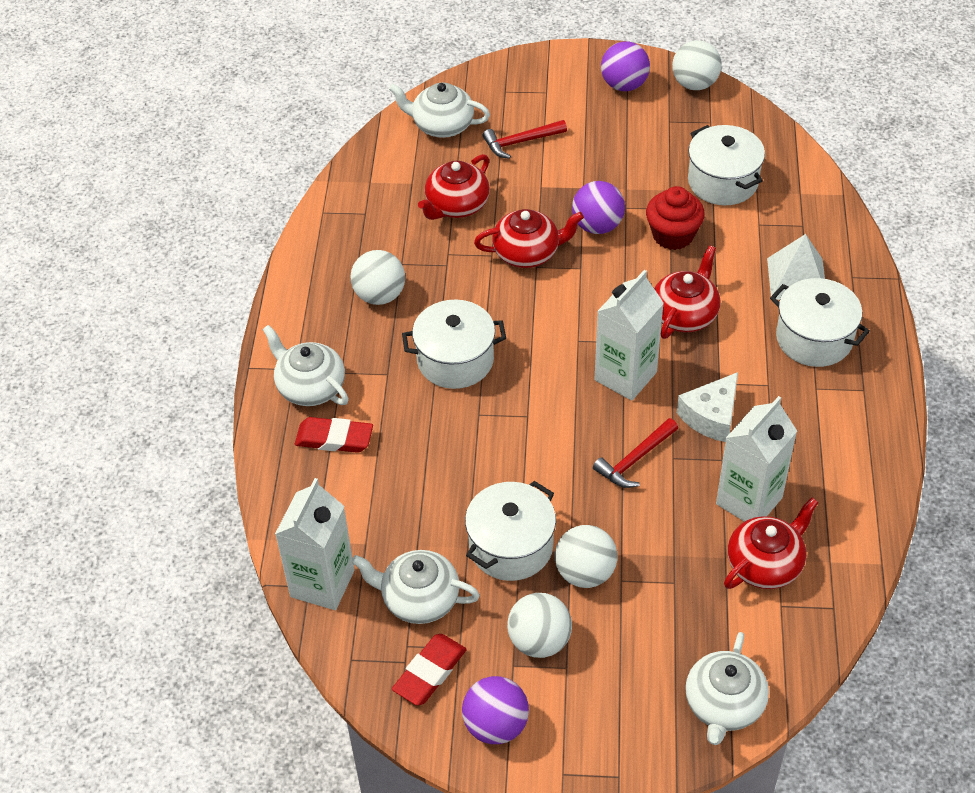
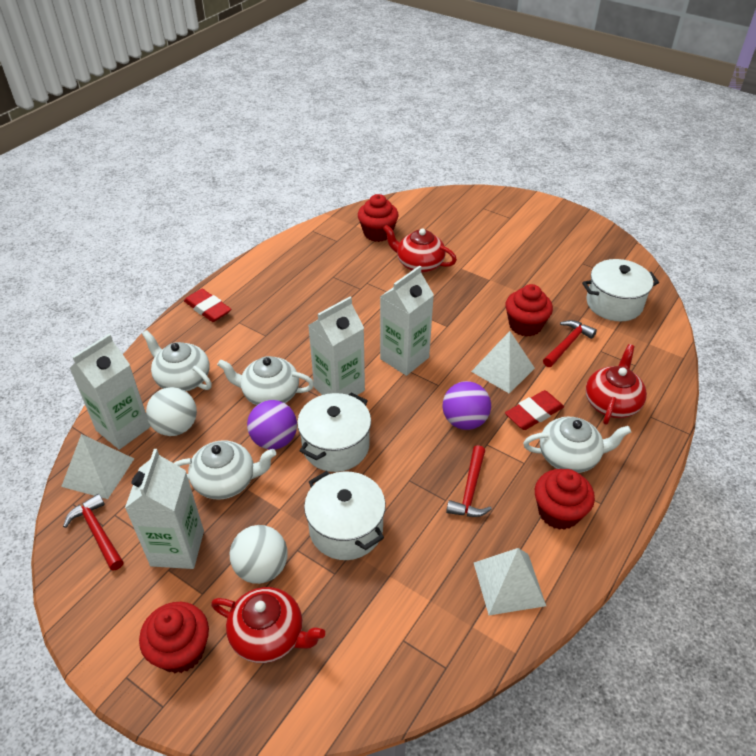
purple ball: [462,676,529,744] [572,181,625,234] [601,41,650,91] = 3 -> [247,400,297,450] [443,381,491,430] = 2
red cupcake: [646,186,705,250] = 1 -> [139,602,209,673] [358,194,399,242] [505,284,553,337] [535,469,595,530] = 4
red hammer: [483,120,567,159] [593,418,678,488] = 2 -> [63,494,124,571] [446,445,492,517] [543,320,597,367] = 3
red teapot: [418,154,490,220] [474,209,584,268] [654,245,721,339] [724,498,819,589] = 4 -> [211,587,325,663] [383,225,457,273] [586,344,647,425] = 3
white ball: [350,250,405,305] [507,593,572,658] [555,525,617,588] [672,40,722,90] = 4 -> [146,387,197,436] [230,525,288,584] = 2
white carton: [275,478,355,610] [595,270,664,401] [716,396,797,522] = 3 -> [69,334,150,450] [125,449,204,569] [308,297,365,395] [380,265,434,376] = 4
white cheese: [677,372,738,442] = 1 -> none = 0
white pot: [402,300,506,389] [465,481,556,581] [688,125,765,205] [770,278,870,367] = 4 -> [297,393,371,472] [304,471,386,560] [582,259,659,321] = 3
white pyramid: [767,234,825,300] = 1 -> [61,434,134,499] [471,331,535,394] [474,548,546,615] = 3

